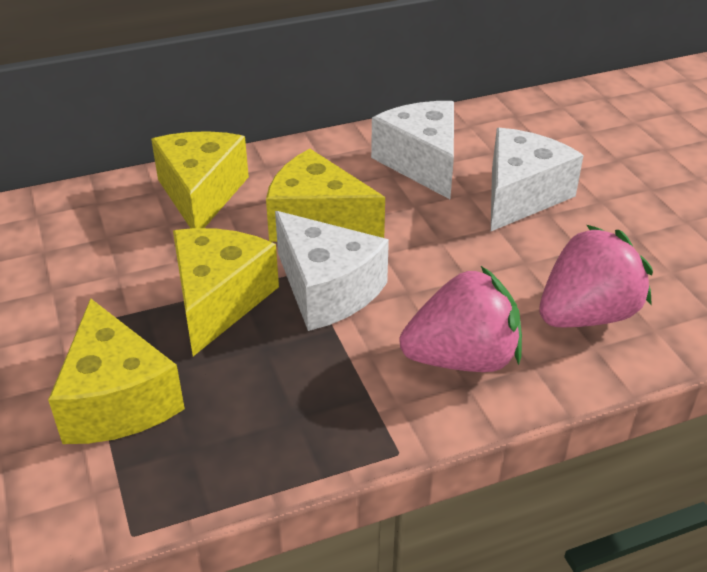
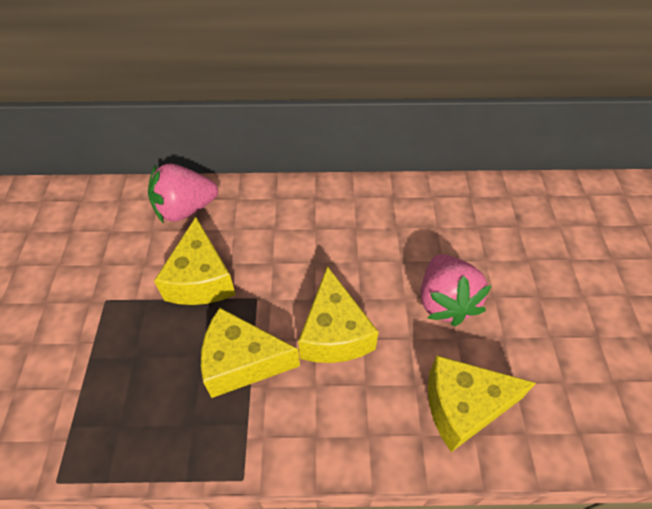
white cheese: [275,211,389,331] [371,101,454,199] [491,128,584,231] = 3 -> none = 0

